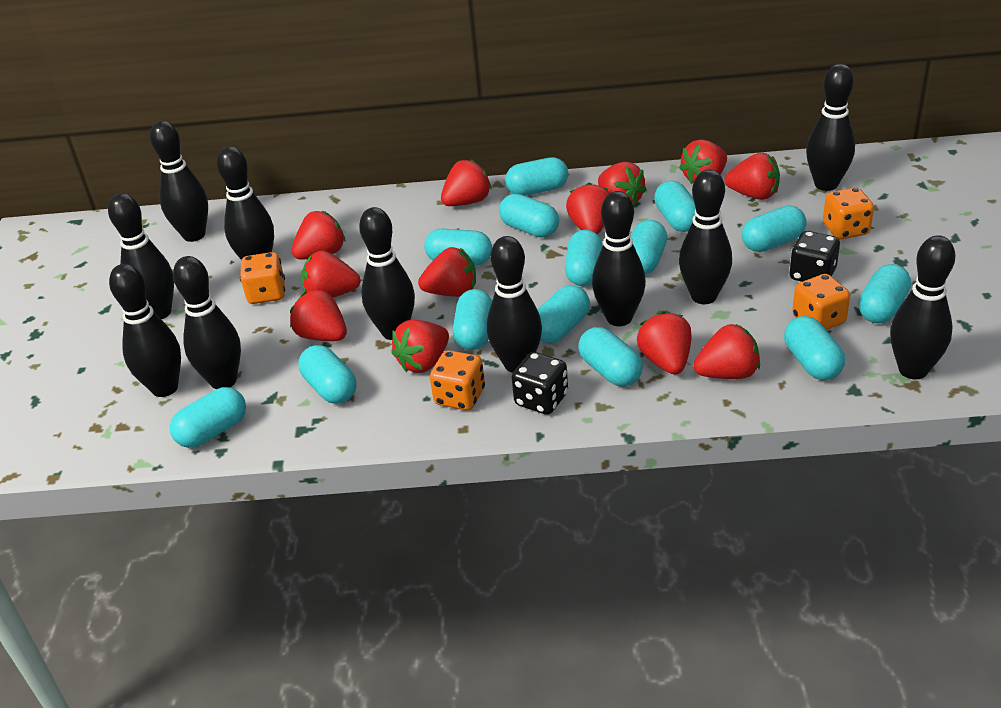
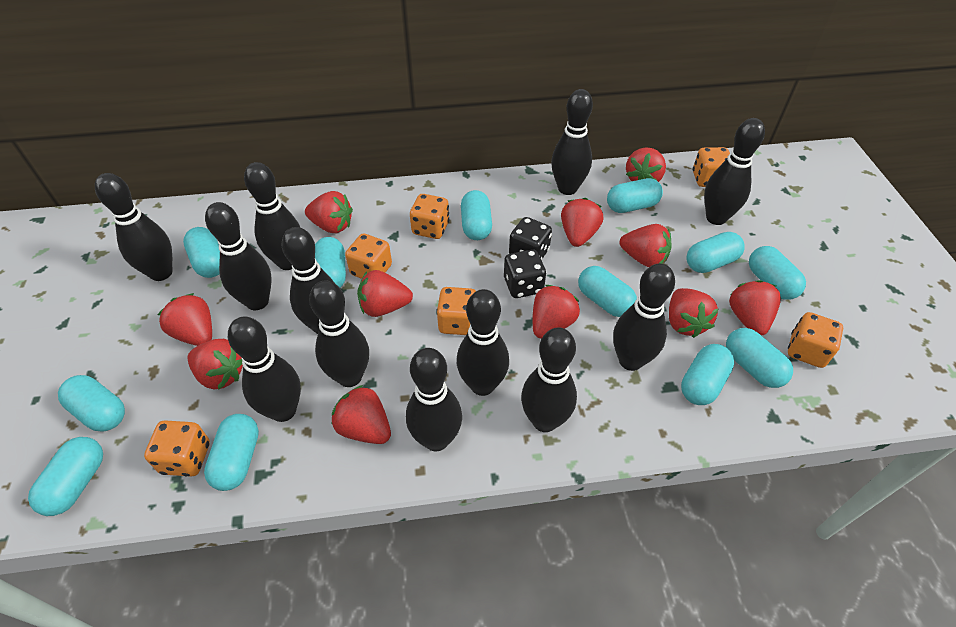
black bowling pin: [108,193,174,319] [109,264,181,397] [150,120,208,242] [173,256,241,389] [217,146,274,260] [359,207,415,340] [487,236,542,373] [592,191,646,326] [679,169,732,304] [806,64,855,191] [890,235,955,379] = 11 -> [95,173,172,281] [205,202,272,310] [228,316,301,422] [244,162,300,270] [282,227,334,334] [309,280,369,387] [406,348,462,451] [457,289,509,396] [521,327,577,432] [551,89,593,195] [613,263,675,371] [704,118,765,225] = 12
orange dice: [240,252,285,304] [430,350,485,410] [792,274,850,330] [823,187,874,239] = 4 -> [144,420,210,477] [345,233,392,279] [410,194,449,239] [436,287,476,335] [693,147,730,187] [788,312,843,368] = 6
red strawberry: [290,289,347,341] [291,211,346,260] [301,251,361,298] [391,320,449,373] [418,247,476,297] [441,160,492,206] [566,182,610,234] [598,162,647,207] [637,312,692,374] [679,139,727,184] [693,324,760,379] [724,153,780,200] = 12 -> [158,293,212,346] [188,339,243,390] [305,191,353,233] [332,385,391,444] [357,270,413,317] [533,285,580,339] [561,198,603,247] [620,224,671,267] [626,147,666,182] [669,288,718,338] [729,280,781,336] = 11
turquoise capsule: [170,387,246,448] [299,345,356,404] [424,229,492,266] [453,289,492,350] [499,194,559,237] [505,157,568,196] [537,285,590,343] [565,230,603,286] [578,327,643,387] [631,220,667,275] [654,181,696,232] [742,206,807,252] [784,316,845,380] [859,264,911,323] = 14 -> [28,437,103,516] [58,375,125,432] [183,227,220,278] [204,414,259,491] [315,237,346,288] [461,190,492,240] [578,266,637,317] [607,178,663,213] [681,344,734,405] [686,232,745,273] [726,328,793,388] [749,246,806,300] = 12

